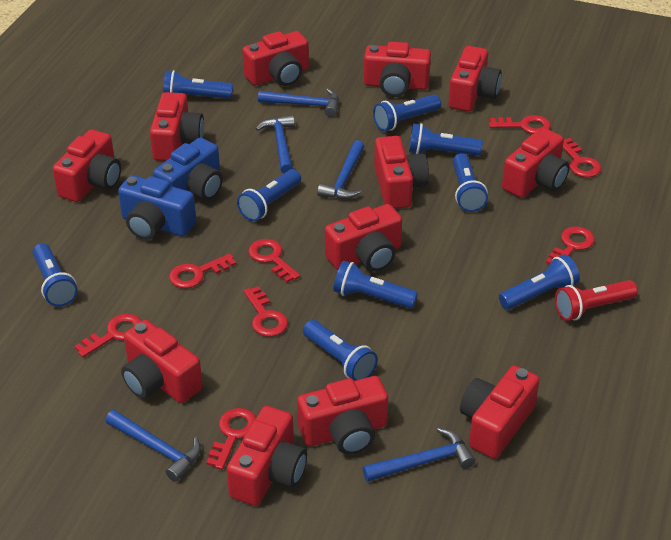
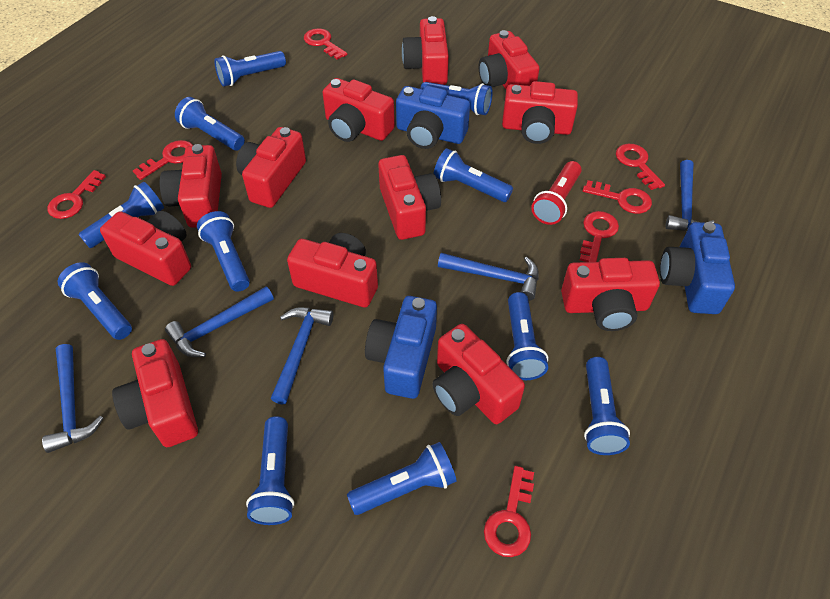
blue camera: [118,175,196,240] [153,138,223,201] = 2 -> [365,296,437,399] [396,86,470,149] [660,222,735,314] = 3
blue flashlight: [33,243,78,307] [163,70,233,99] [237,169,301,221] [303,320,378,381] [333,261,418,309] [373,94,441,131] [409,123,483,156] [453,153,488,212] [499,254,580,310] = 9 -> [58,262,132,340] [79,182,164,248] [175,97,245,151] [197,211,250,292] [214,51,286,87] [246,416,295,525] [347,442,457,515] [420,82,492,115] [434,148,513,202] [507,292,548,380] [584,357,630,455] = 11
red key: [74,314,142,357] [169,254,236,288] [206,408,256,470] [244,286,288,337] [248,239,300,283] [489,115,551,134] [546,227,595,264] [563,138,601,178] = 8 -> [47,170,106,219] [133,140,193,180] [304,28,347,60] [484,466,534,557] [580,211,619,262] [583,180,652,214] [616,144,665,190] = 7

